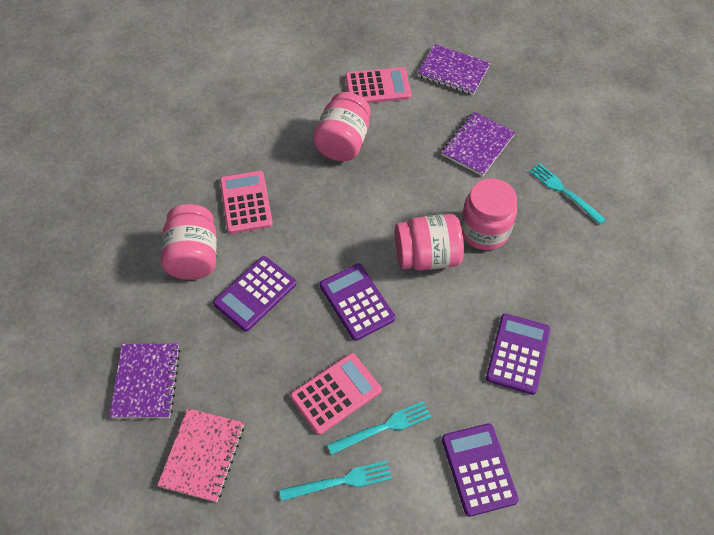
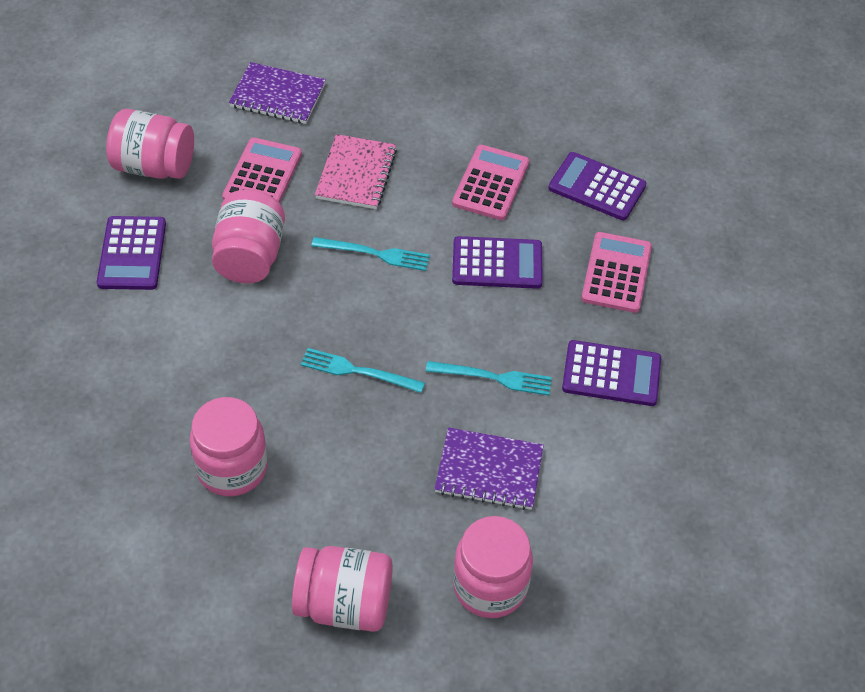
pink jar: [161,204,217,280] [313,92,371,161] [395,214,464,270] [460,178,517,250] = 4 -> [106,109,194,179] [190,397,268,496] [212,189,285,283] [292,546,393,632] [453,516,533,618] = 5
purple notebook: [109,344,180,418] [418,44,490,95] [441,112,515,176] = 3 -> [229,62,326,124] [435,427,544,510] = 2

